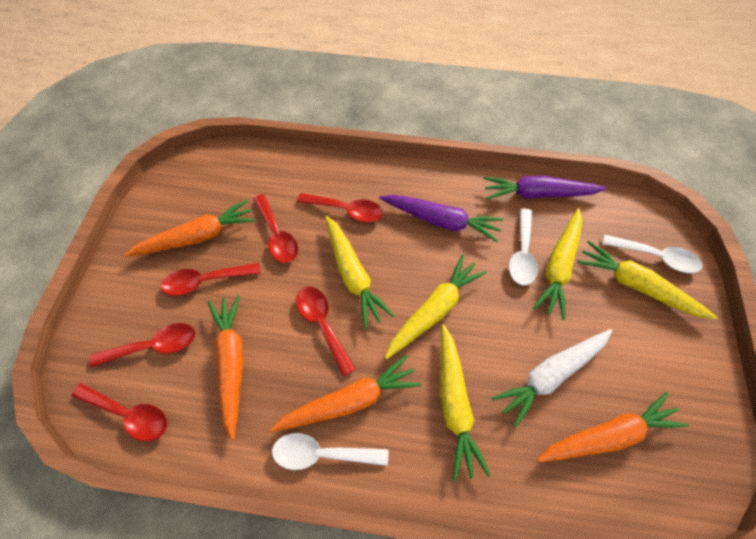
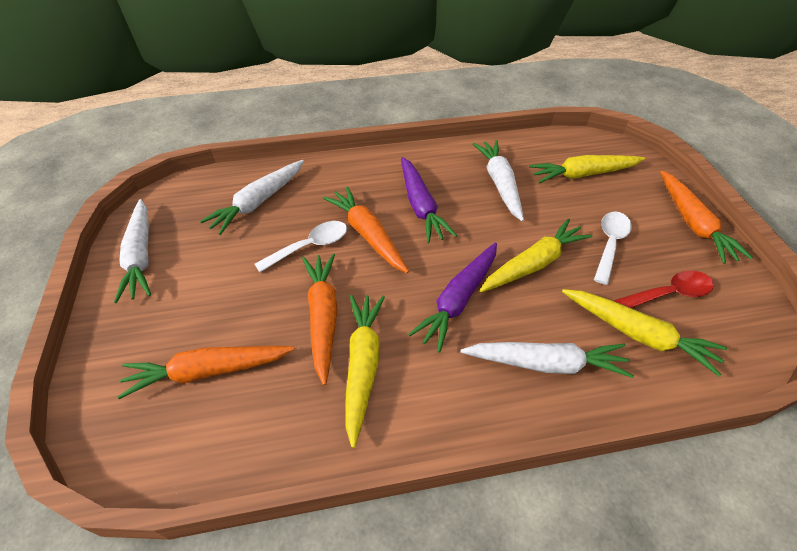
red spoon: [71,383,167,441] [89,323,195,368] [161,263,261,296] [254,194,298,263] [296,286,356,376] [297,193,383,222] = 6 -> [613,271,714,308] = 1
white carrot: [491,329,612,428] = 1 -> [114,199,151,303] [200,160,304,235] [461,342,634,378] [472,140,524,222] = 4
white spoon: [272,433,388,470] [509,208,538,285] [602,234,703,273] = 3 -> [255,221,347,273] [594,211,632,285] = 2
yellow carrot: [325,216,394,329] [385,255,487,359] [441,324,491,481] [533,208,583,320] [577,241,718,319] = 5 -> [345,295,385,448] [480,218,592,292] [529,155,645,184] [562,289,727,376] = 4

